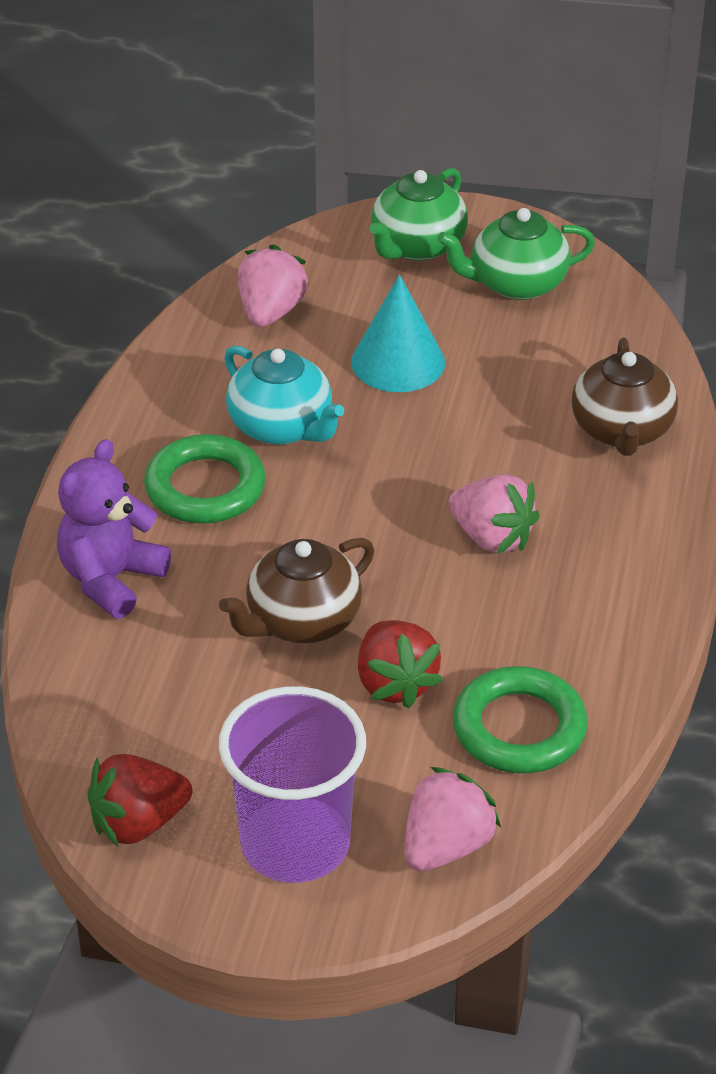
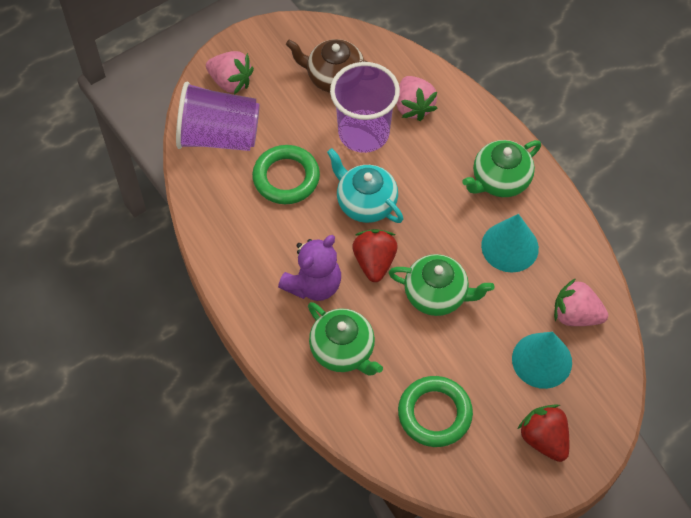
brown teapot: [219,538,374,643] [571,337,678,456] = 2 -> [286,39,368,93] = 1
green teapot: [370,168,468,261] [437,208,595,300] = 2 -> [308,302,383,375] [388,254,494,316] [462,140,541,197] = 3
purple cup: [219,686,366,883] = 1 -> [176,81,260,151] [330,62,400,153] = 2
turquoise cone: [351,275,445,392] = 1 -> [481,214,539,273] [512,332,572,389] = 2

